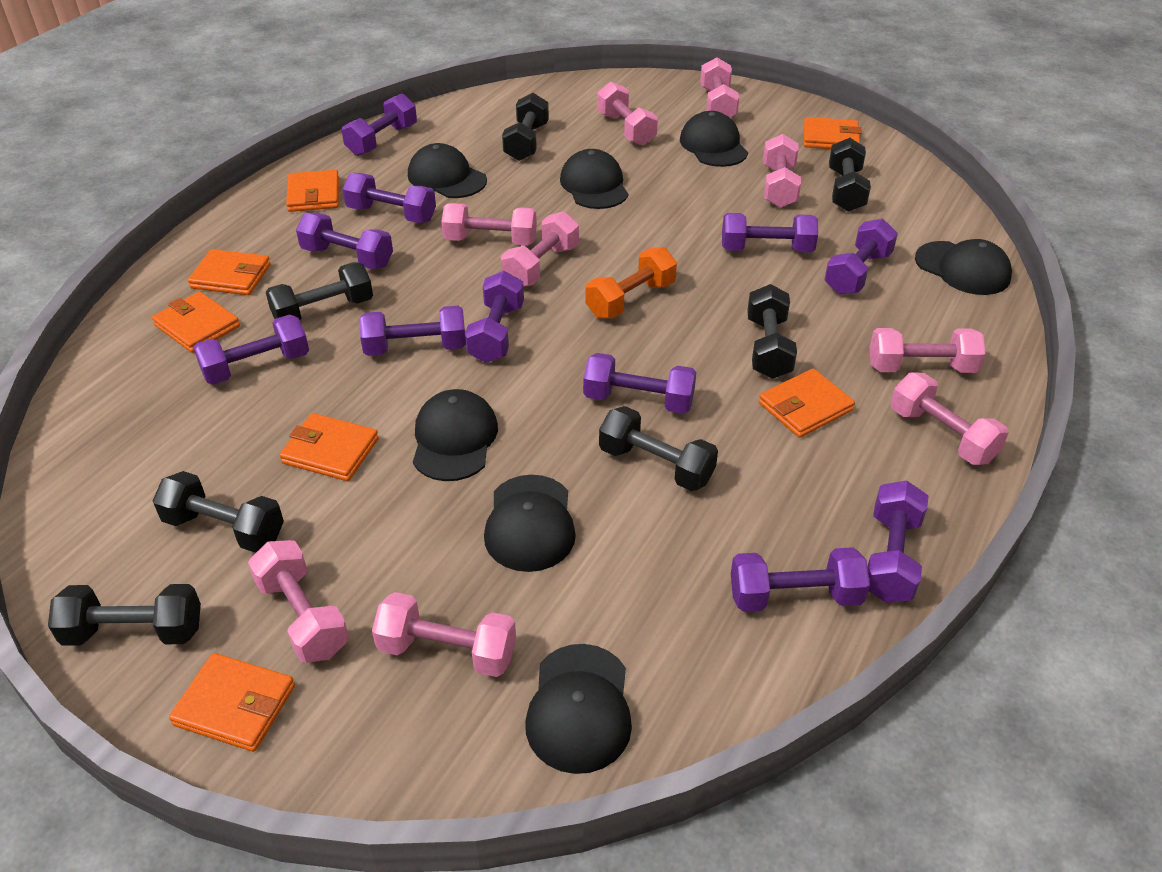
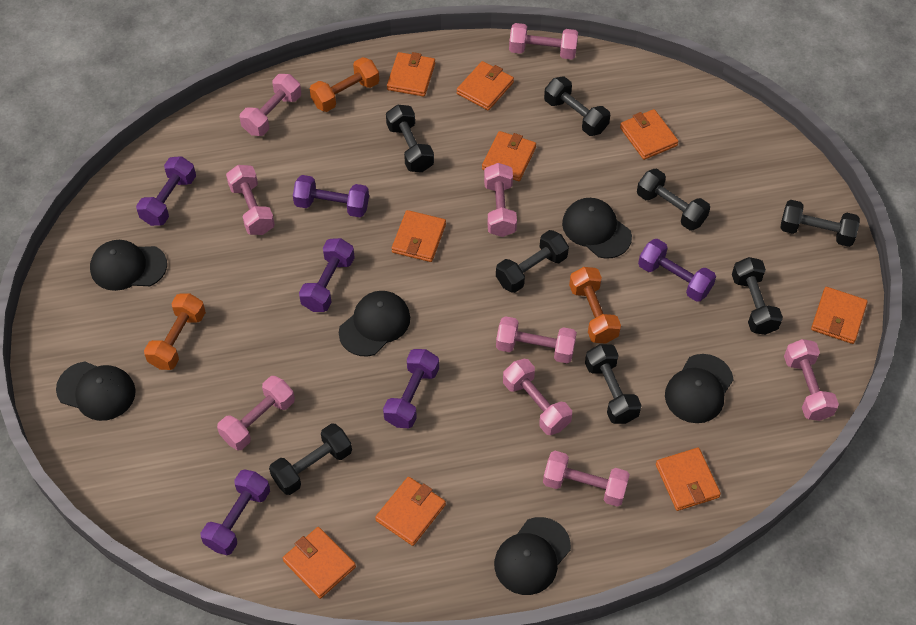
black cap: [408,143,487,198] [413,389,498,481] [484,475,576,572] [525,644,632,774] [560,149,628,209] [680,111,748,167] [915,239,1012,295] = 7 -> [56,362,136,421] [90,240,167,291] [339,291,410,356] [494,517,571,595] [562,198,632,259] [665,354,734,423] = 6
black dumbbell: [48,584,201,646] [153,471,284,553] [266,262,373,320] [502,93,549,161] [599,406,718,491] [747,284,797,379] [829,138,871,212] = 7 -> [269,423,352,495] [386,104,434,172] [496,230,569,293] [544,76,610,136] [585,344,642,424] [637,169,710,231] [732,257,783,335] [780,200,860,247] = 8
orange dumbbell: [585,247,677,318] = 1 -> [144,293,206,370] [310,57,379,112] [569,267,621,343] = 3
orange wallet: [152,291,240,353] [169,653,295,752] [188,249,271,295] [279,413,379,481] [286,170,339,212] [759,369,855,438] [804,117,862,149] = 7 -> [283,527,356,599] [375,477,446,546] [387,52,435,97] [392,210,446,262] [457,61,514,110] [482,131,536,181] [620,109,679,160] [656,448,721,511] [811,287,868,344] = 9
purple dumbbell: [193,314,309,385] [296,213,393,269] [342,94,417,156] [343,173,436,223] [359,306,466,356] [465,271,524,363] [583,353,696,414] [722,213,818,253] [731,547,870,612] [824,219,898,295] [868,481,928,603] = 11 -> [136,156,196,226] [200,469,270,555] [293,175,369,217] [299,238,355,312] [383,349,439,428] [638,239,716,302] = 6

